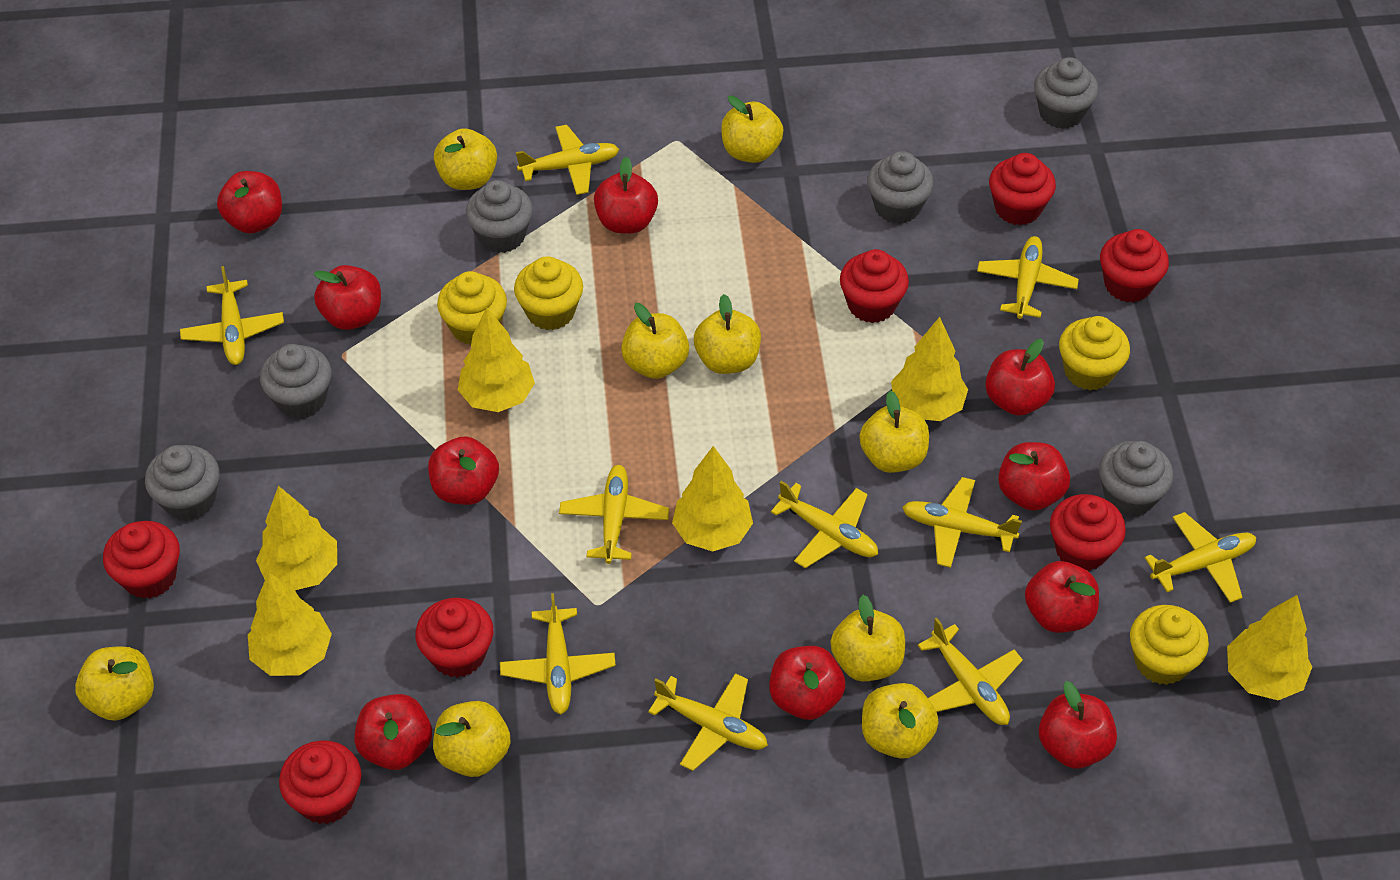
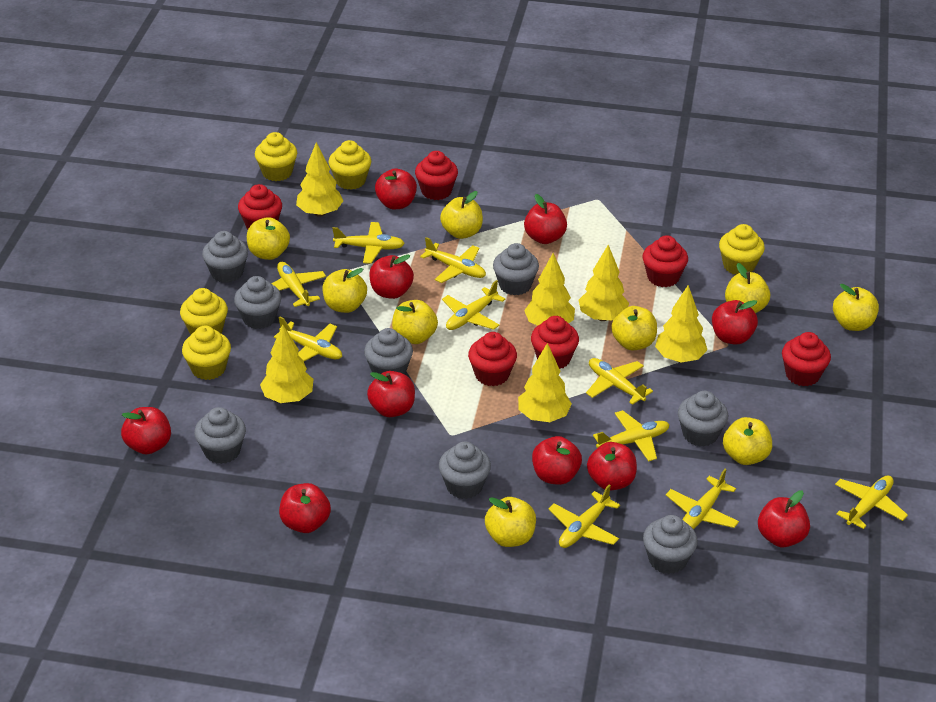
grey cupcake: [145,445,220,521] [260,344,332,419] [466,180,533,253] [867,151,934,224] [1034,57,1098,129] [1099,441,1174,517] = 6 -> [194,407,246,464] [202,231,248,283] [234,276,281,329] [364,328,413,374] [439,442,491,499] [493,243,539,295] [643,515,698,574] [678,391,728,447] = 8
red cupcake: [103,521,180,599] [279,740,361,824] [415,598,493,678] [840,249,909,323] [989,153,1056,226] [1050,494,1126,571] [1100,229,1169,302] = 7 -> [238,184,282,229] [415,151,458,200] [468,332,517,386] [531,316,579,369] [643,235,688,287] [782,332,831,386] = 6
yellow cupcake: [437,271,507,345] [514,256,583,330] [1059,316,1130,391] [1130,605,1209,685] = 4 -> [180,288,228,335] [182,326,231,380] [255,132,297,181] [329,140,371,190] [719,224,765,275] = 5

